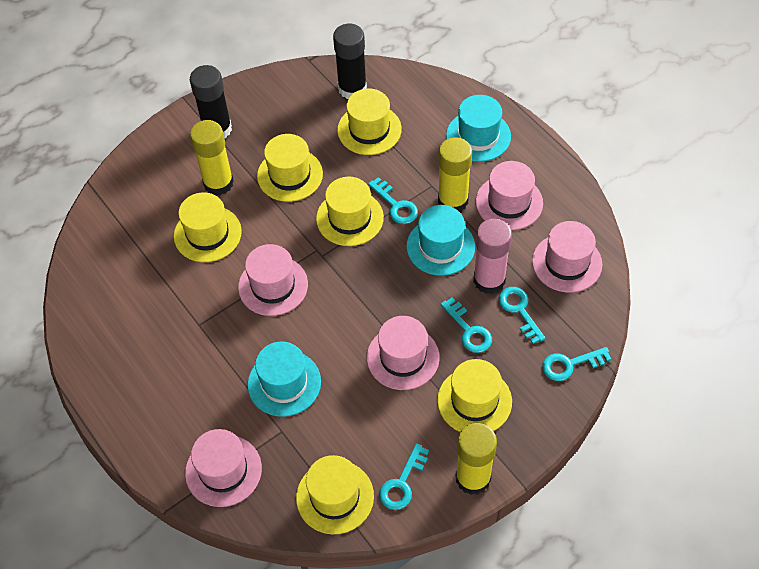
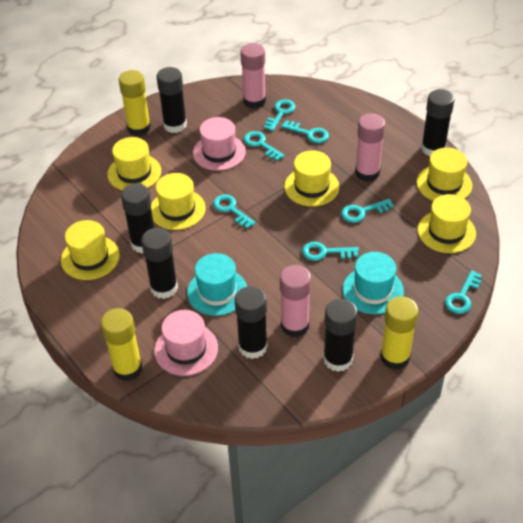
black glue stick: [190,65,232,138] [333,24,367,99] = 2 -> [121,183,154,253] [141,228,178,299] [156,67,187,133] [235,286,268,359] [323,299,358,372] [421,89,454,156] = 6
pink glue stick: [474,219,512,294] = 1 -> [240,43,266,108] [280,265,311,337] [355,113,385,182] = 3
pink hat: [185,429,262,507] [238,244,308,316] [367,316,440,390] [476,161,543,230] [532,221,602,293] = 5 -> [154,310,218,376] [193,117,246,171] = 2
turquoise hat: [248,341,321,417] [406,205,475,276] [446,95,511,162] = 3 -> [187,253,247,316] [343,252,404,314] = 2
turquoise key: [368,177,418,224] [379,443,429,510] [441,298,492,353] [498,287,545,344] [542,347,611,381] = 5 -> [213,194,256,228] [244,131,285,161] [264,99,295,131] [281,120,329,143] [302,242,359,261] [341,199,394,223] [445,270,482,314] = 7

